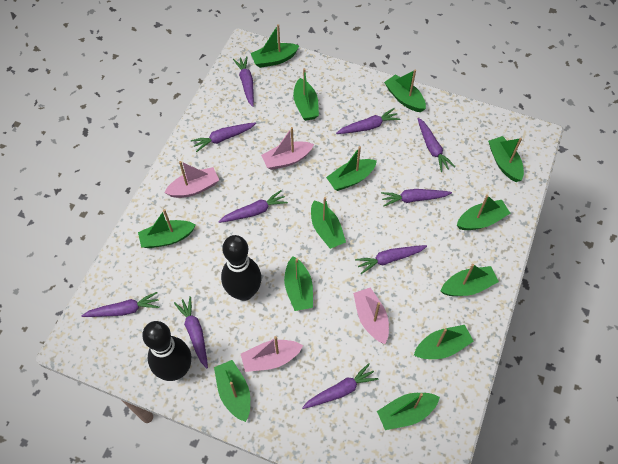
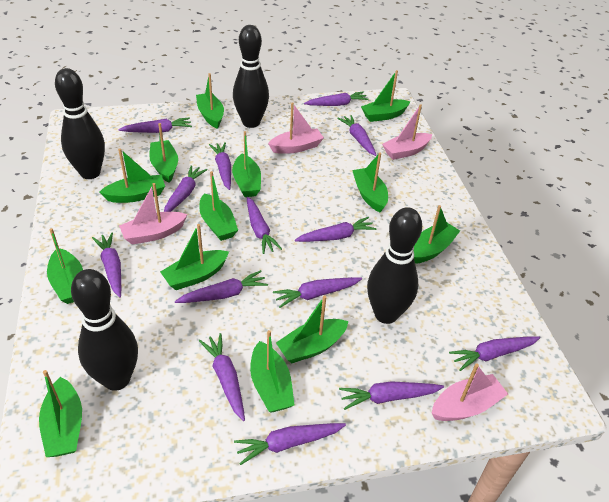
black bowling pin: [142,321,191,381] [221,235,262,301] = 2 -> [55,68,105,179] [71,269,138,391] [233,25,269,128] [367,207,422,324] = 4
purple carrot: [81,292,160,317] [174,296,208,368] [191,122,256,152] [218,190,288,223] [233,56,254,107] [302,363,378,409] [336,108,400,134] [355,245,427,274] [381,189,452,206] [417,118,455,172] = 10 -> [92,232,121,298] [118,117,192,133] [164,165,207,212] [175,270,268,303] [199,333,245,421] [209,142,231,190] [234,423,346,465] [247,197,282,254] [273,277,362,308] [295,217,376,242] [304,92,369,106] [337,115,377,156] [339,381,444,410] [449,336,540,371] = 14

